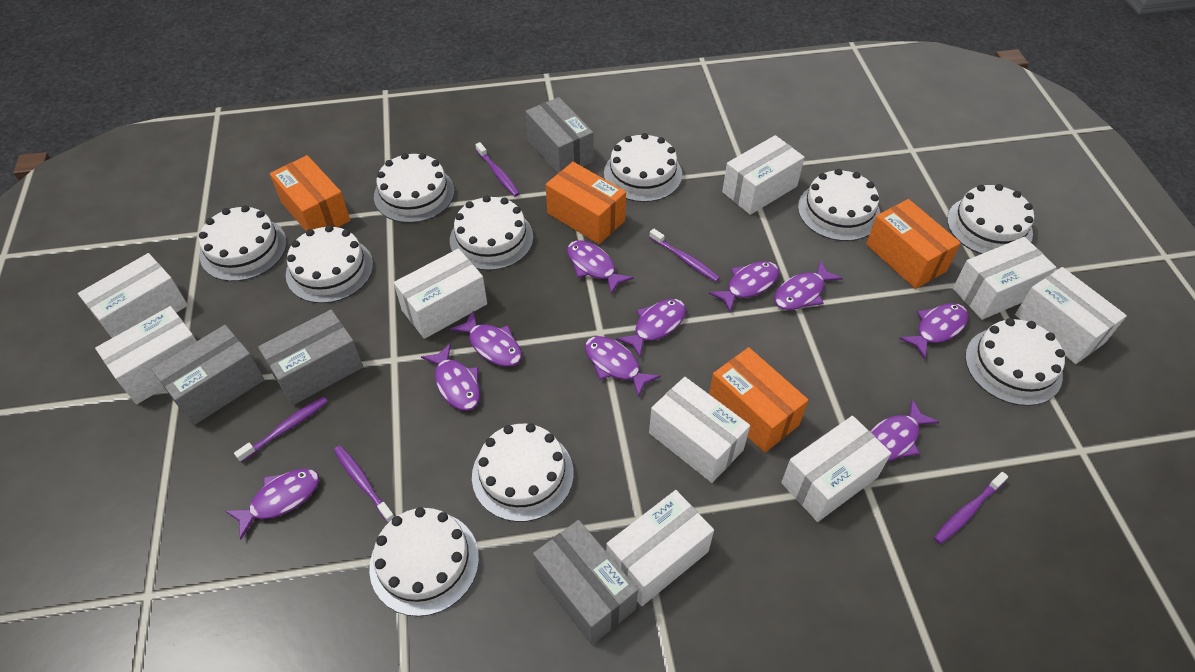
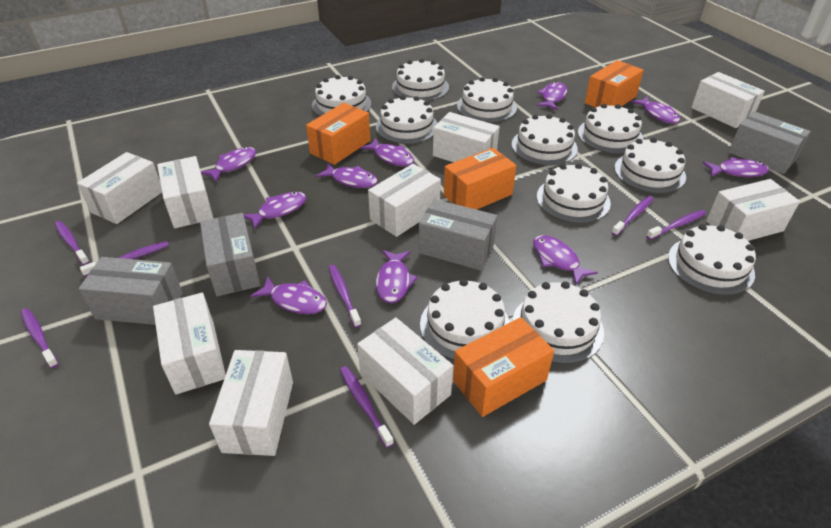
purple toothbrush: [234,397,328,462] [334,446,395,523] [475,142,520,197] [649,229,720,282] [934,472,1008,544] = 5 -> [21,308,59,368] [55,221,90,265] [80,241,169,277] [329,265,361,328] [340,366,394,448] [611,196,653,236] [646,210,706,240] = 7
white cake: [199,205,287,281] [286,225,373,303] [369,507,479,616] [374,153,454,223] [450,195,533,270] [472,423,574,522] [604,133,682,202] [798,169,880,241] [947,184,1034,254] [965,318,1065,406] = 10 -> [312,75,371,116] [376,95,437,144] [392,59,449,101] [420,279,510,360] [457,77,517,123] [512,114,578,165] [512,281,604,364] [537,163,611,223] [578,104,643,153] [615,138,686,193] [668,224,756,295] = 11

